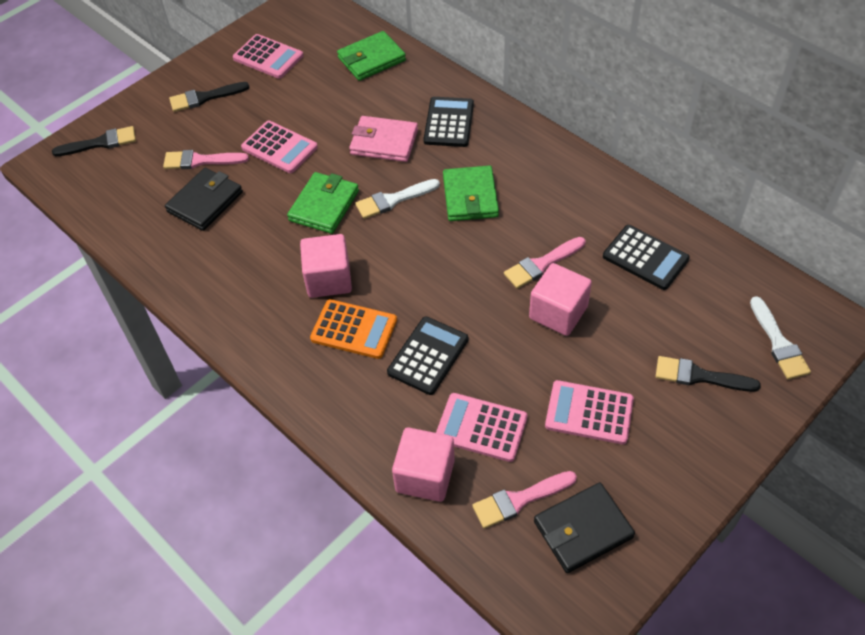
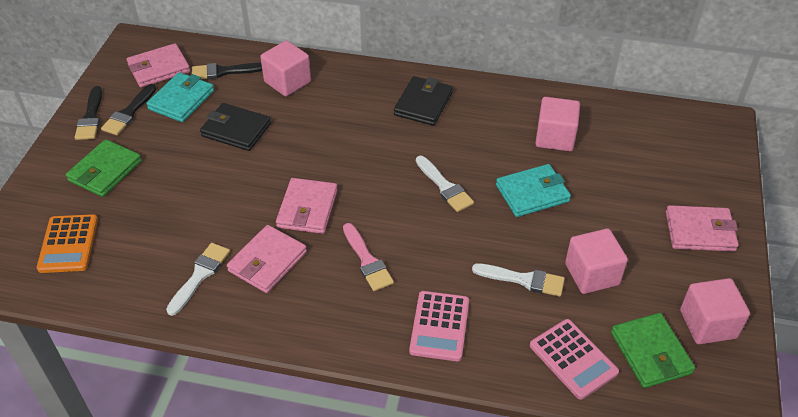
black calculator: [387,316,468,395] [424,97,474,147] [603,225,690,290] = 3 -> none = 0
green wallet: [287,172,359,234] [337,31,406,81] [443,165,499,221] = 3 -> [66,139,142,197] [611,313,695,388] = 2
pink brush: [163,150,249,169] [472,471,577,529] [504,237,585,289] = 3 -> [343,223,394,291] = 1
pink calculator: [233,34,303,79] [241,121,318,173] [436,393,528,462] [545,380,634,445] = 4 -> [409,291,469,361] [530,319,619,400] = 2
pink cube: [300,234,352,298] [392,427,455,502] [529,263,592,336] = 3 -> [260,41,311,96] [535,97,580,152] [565,228,628,294] [680,278,750,344] = 4
pink wallet: [349,116,418,162] = 1 -> [127,43,190,87] [227,225,307,293] [276,178,338,234] [666,205,739,252] = 4
turquoise wallet: none = 0 -> [146,72,214,122] [496,164,571,217] = 2
white brush: [355,179,440,219] [750,296,811,379] = 2 -> [166,243,230,316] [416,156,474,212] [472,263,565,297] = 3

